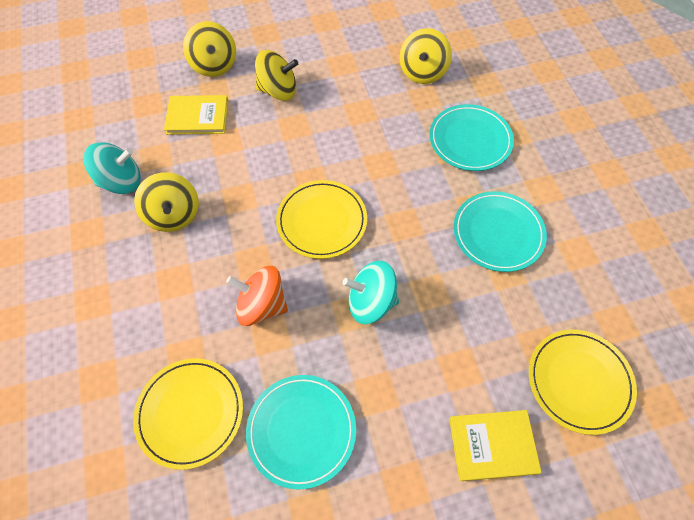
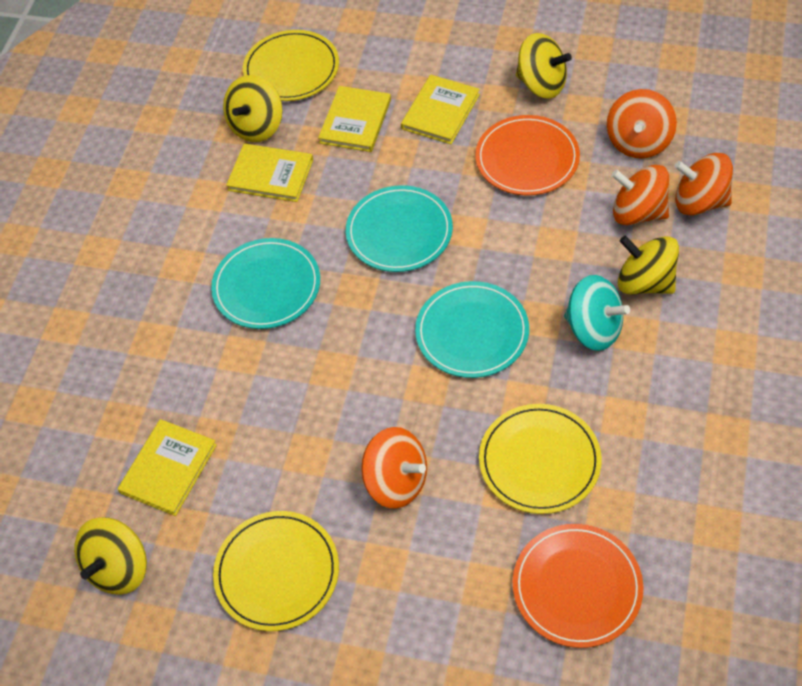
orange plate: none = 0 -> [475,115,580,196] [513,524,643,648] = 2
orange spinning top: [226,266,288,326] = 1 -> [361,427,427,509] [607,89,677,159] [611,165,669,225] [674,153,733,216] = 4
turquoise spinning top: [84,142,141,194] [343,261,399,324] = 2 -> [564,275,630,351] = 1
yellow book: [164,95,228,135] [449,410,542,481] = 2 -> [118,419,217,516] [226,143,313,202] [318,86,391,152] [401,75,480,144] = 4

